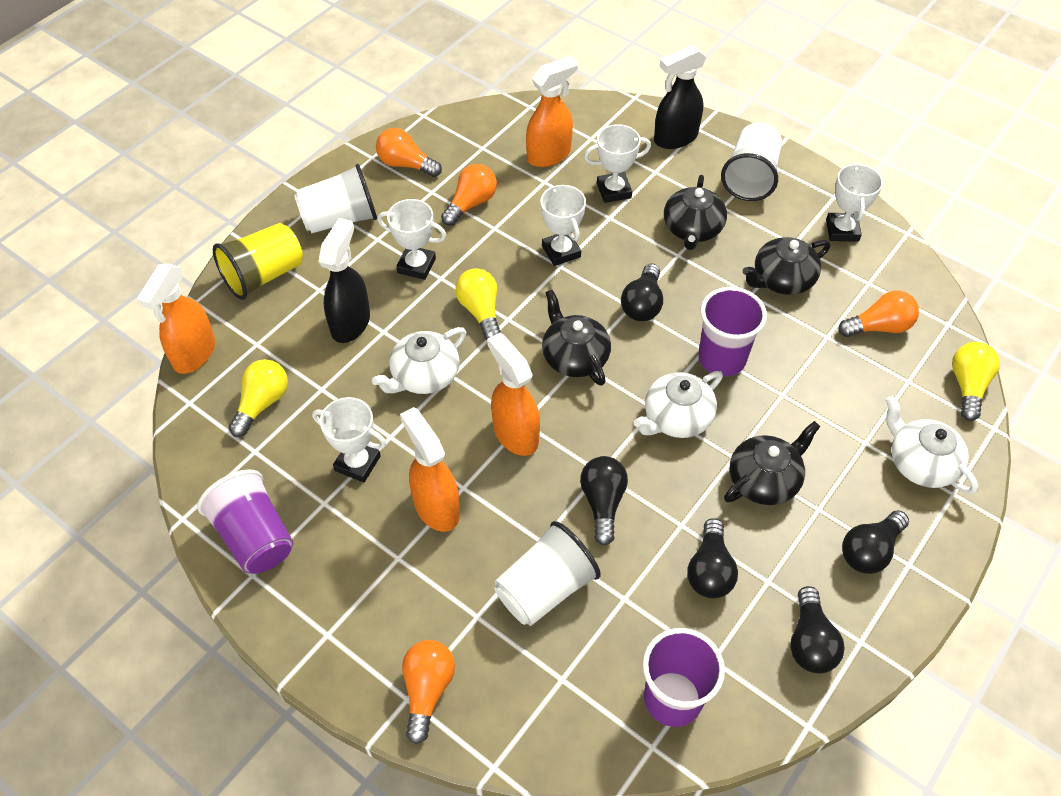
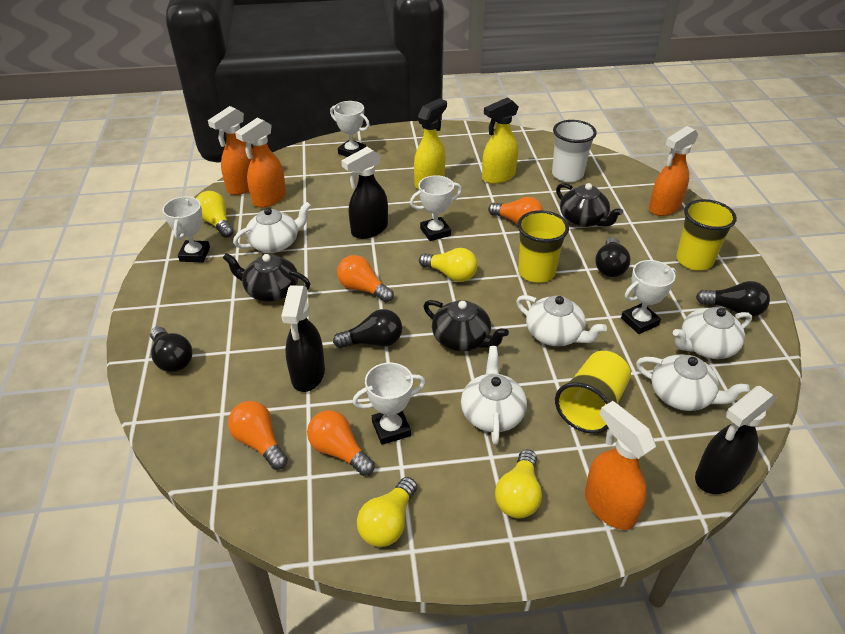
black light bulb: [580,456,628,546] [621,264,663,321] [687,518,738,598] [790,586,845,674] [842,510,909,574] = 5 -> [150,326,192,372] [333,309,402,348] [595,237,630,277] [696,281,770,317] = 4
black spray bottle: [318,218,370,343] [654,45,707,149] = 2 -> [281,285,325,392] [341,147,388,239] [695,386,777,494] = 3
black teapot: [542,290,611,386] [664,175,727,250] [724,421,820,505] [743,237,830,295] = 4 -> [223,253,310,302] [423,300,509,352] [556,183,623,227] = 3
purple cup: [197,469,294,574] [643,628,725,727] [698,287,767,376] = 3 -> none = 0
white cup: [294,164,377,233] [494,521,601,626] [721,122,782,201] = 3 -> [552,120,597,182] = 1
white teapot: [372,327,466,394] [634,371,723,438] [886,396,978,494] = 3 -> [233,202,311,253] [461,346,527,445] [516,295,607,346] [636,354,750,411] [673,307,752,359] = 5
yellow cup: [213,223,303,300] = 1 -> [517,210,569,283] [555,351,631,434] [676,199,737,271] = 3
yellow light bulb: [229,359,288,437] [455,268,501,340] [952,342,1000,421] = 3 -> [196,191,234,238] [357,477,417,547] [419,248,478,282] [495,449,542,518] = 4
yellow spray bottle: none = 0 -> [414,98,447,189] [482,97,519,184] = 2

